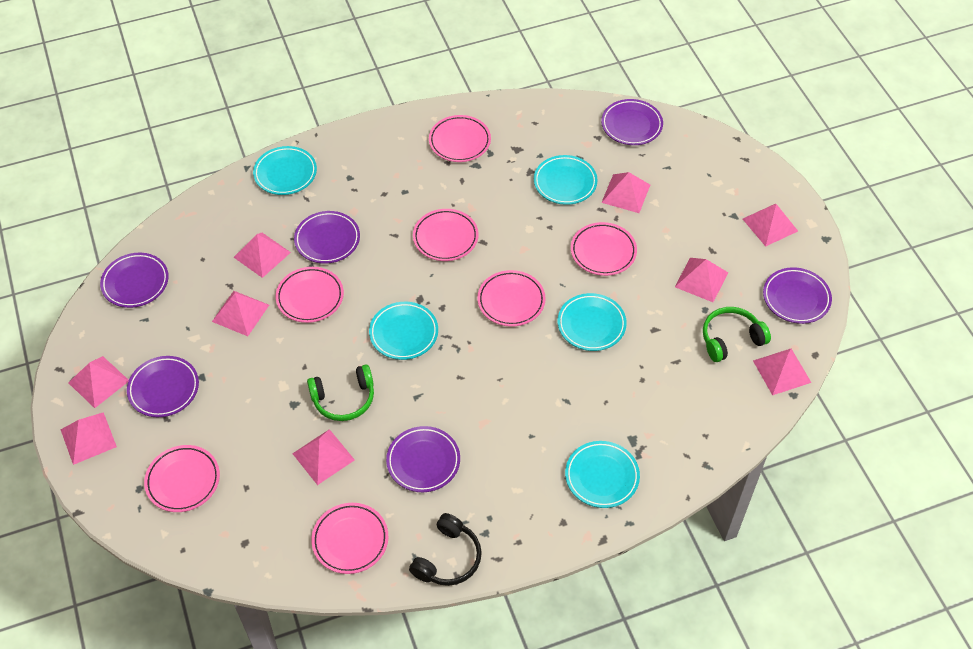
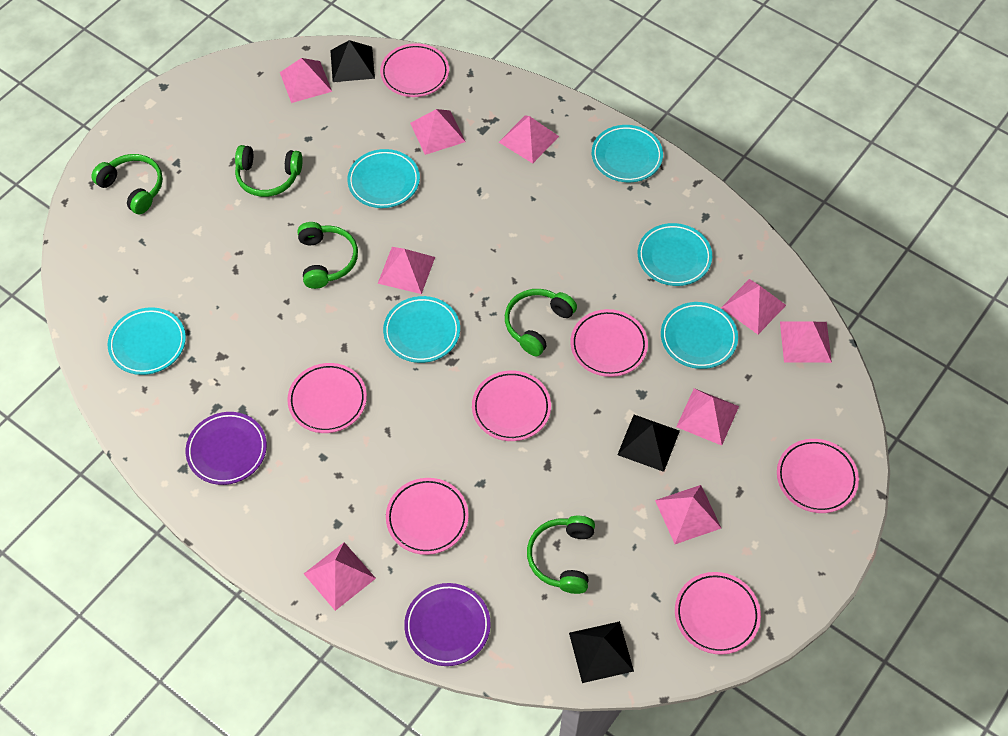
black headphones: [409,513,482,586] = 1 -> none = 0
black pyramid: none = 0 -> [330,40,375,82] [569,621,634,683] [617,415,680,472] = 3
green headphones: [307,364,374,421] [703,307,771,362] = 2 -> [91,154,163,214] [235,145,303,197] [297,222,358,289] [505,289,577,356] [527,516,595,594] = 5
purple plate: [100,253,169,308] [127,356,199,417] [294,211,360,264] [386,426,460,492] [601,99,663,145] [763,267,832,324] = 6 -> [186,412,267,485] [404,583,491,666] = 2
turquoise plate: [253,146,317,195] [369,302,438,360] [534,155,598,205] [558,293,627,351] [565,441,640,508] = 5 -> [108,307,186,375] [347,149,420,208] [383,296,460,363] [592,125,663,182] [638,223,712,286] [661,302,738,369] = 6

